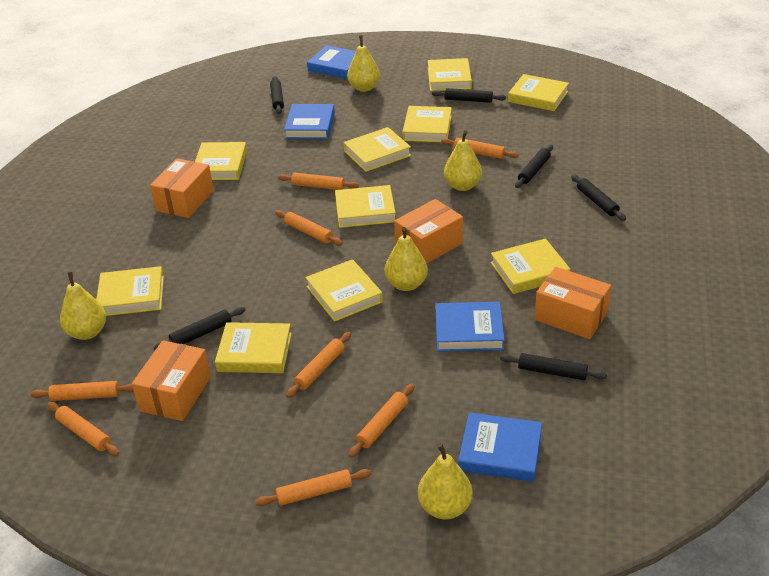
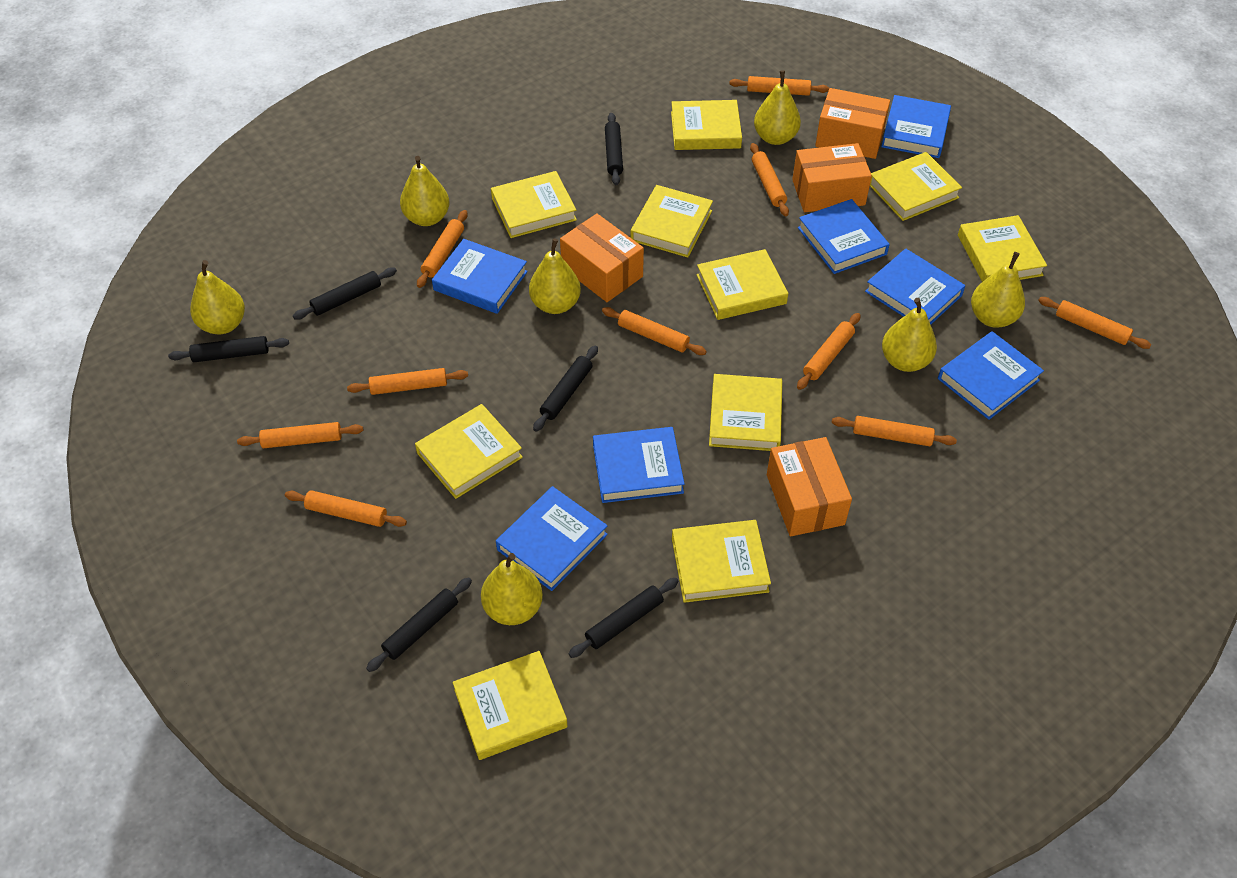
blue book: [284,104,335,139] [307,45,356,79] [435,302,505,352] [458,412,542,482] = 4 -> [432,239,528,314] [496,486,608,591] [593,427,685,503] [798,199,890,274] [865,248,965,325] [881,95,951,158] [938,331,1044,420] = 7
orange rolling pin: [30,381,134,401] [47,402,119,456] [255,469,371,506] [275,210,343,245] [278,173,359,190] [286,332,351,398] [349,384,415,458] [441,138,519,159] = 8 -> [237,422,363,448] [285,490,407,527] [347,368,468,395] [417,210,468,288] [602,307,707,355] [729,76,829,96] [750,143,789,216] [797,313,861,390] [832,416,957,446] [1038,297,1151,349] = 10
yellow pear: [60,271,106,340] [347,35,380,92] [385,227,428,291] [418,443,473,519] [444,130,482,191] = 5 -> [190,260,245,334] [400,156,450,226] [481,553,543,625] [529,238,581,314] [754,70,801,145] [882,298,937,372] [971,252,1025,328] = 7

